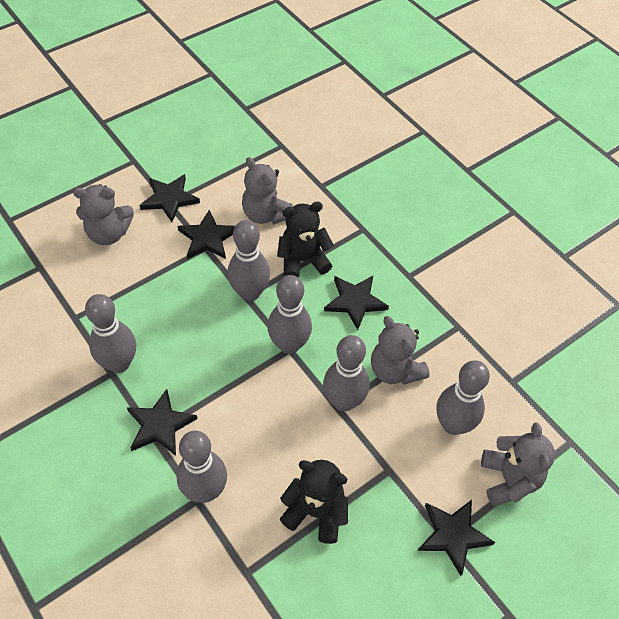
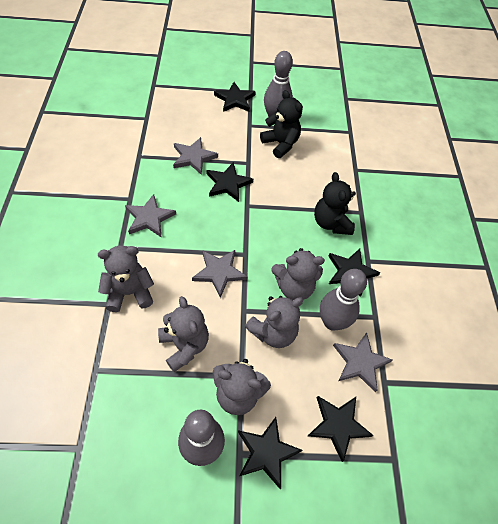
grey bowling pin: [85,294,136,373] [176,431,227,503] [227,220,270,301] [267,275,312,354] [323,335,370,411] [437,360,490,435] = 6 -> [178,410,225,466] [264,51,293,117] [320,269,367,331] = 3
grey star: none = 0 -> [125,194,176,238] [173,137,218,175] [192,250,247,298] [333,332,393,392] = 4
grey teddy bear: [73,184,134,245] [242,157,293,224] [371,316,429,385] [481,422,555,506] = 4 -> [98,246,154,312] [158,296,209,372] [213,359,271,415] [245,296,304,348] [271,248,325,300] = 5

